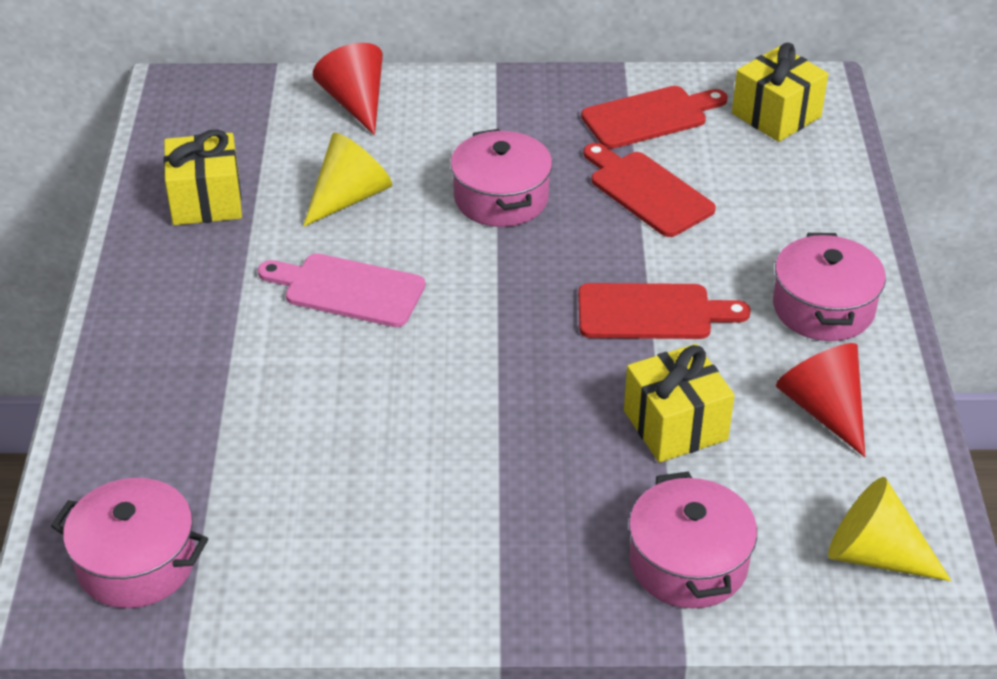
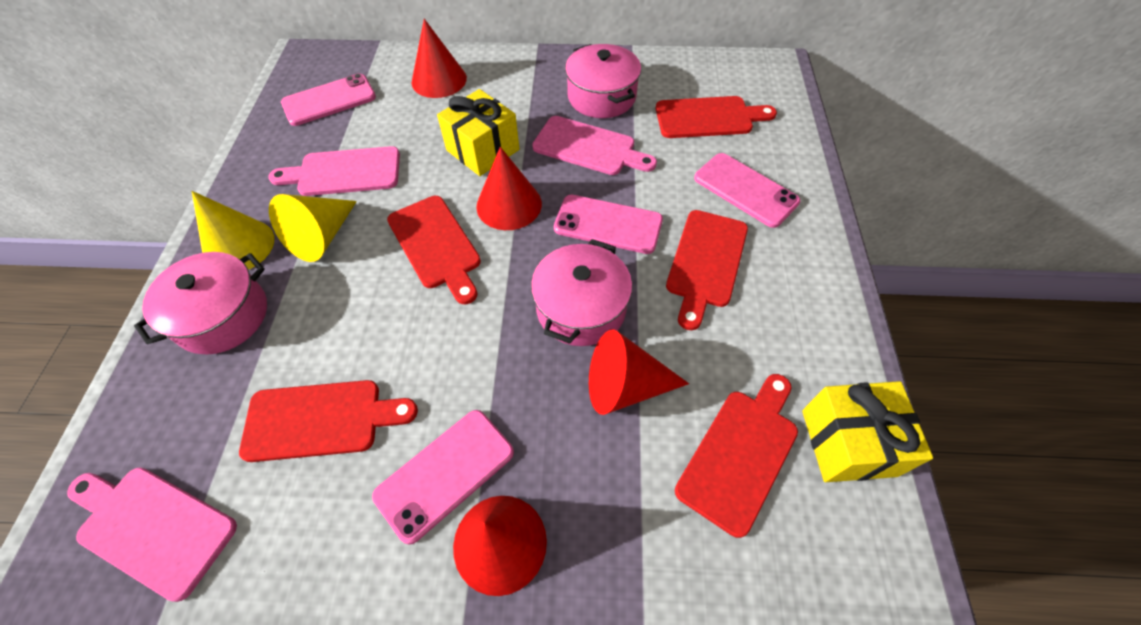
pink cutting board: [258,253,425,327] = 1 -> [67,468,237,602] [268,146,400,196] [532,116,657,175] = 3
pink phone: none = 0 -> [281,73,376,126] [372,410,514,544] [554,195,663,254] [694,153,800,228] = 4
pink pot: [51,478,208,608] [450,129,552,227] [629,471,757,608] [773,233,886,341] = 4 -> [134,252,267,354] [531,239,632,346] [565,44,641,118] = 3
red cone: [313,43,383,135] [776,343,866,457] = 2 -> [411,19,467,98] [453,496,547,596] [476,147,542,230] [589,329,689,415] = 4
red cutting board: [578,283,751,339] [581,86,728,149] [583,143,716,237] = 3 -> [239,380,418,462] [387,196,481,304] [656,96,777,138] [666,210,748,330] [675,374,798,538] = 5
yellow gift: [164,129,242,225] [624,344,735,463] [732,43,828,142] = 3 -> [437,89,519,176] [802,381,933,482] = 2

